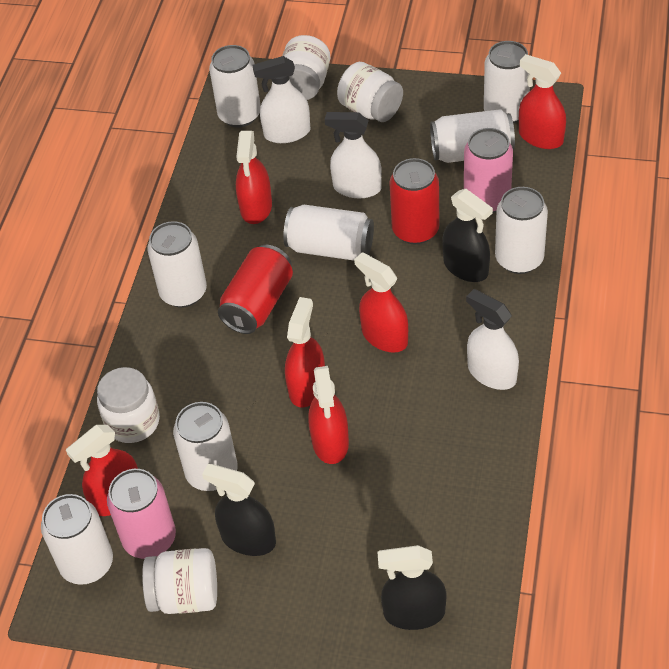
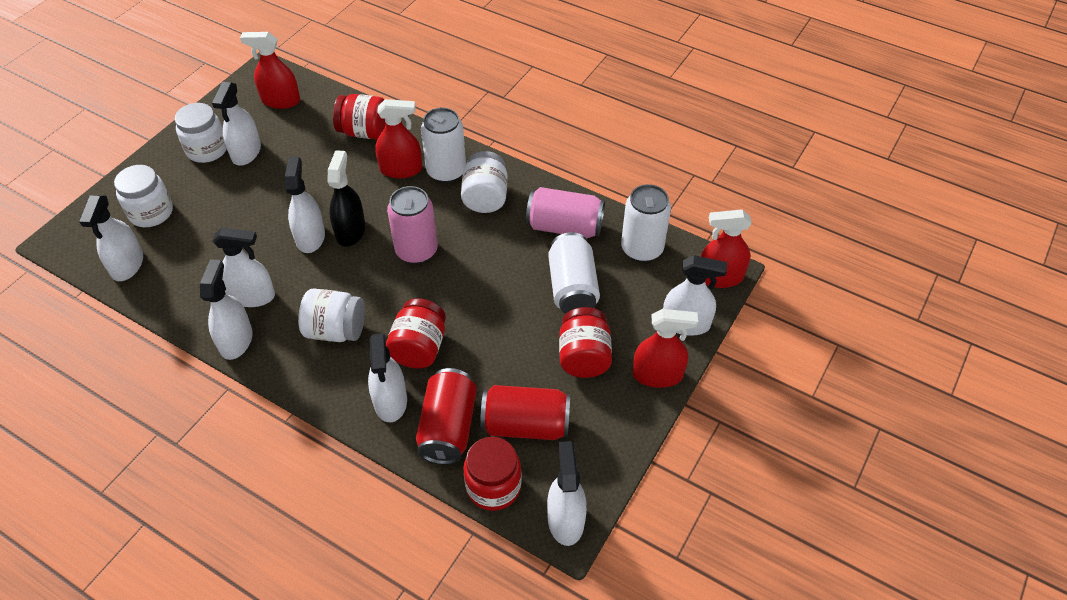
black spray bottle: [202,464,276,556] [377,545,447,630] [442,189,493,282] = 3 -> [327,150,365,247] = 1
red jar: none = 0 -> [333,94,386,139] [386,298,446,369] [463,437,522,511] [559,307,612,378] = 4
red spray bottle: [66,425,138,516] [236,131,272,224] [285,297,325,407] [308,366,349,464] [354,252,408,353] [519,54,566,149] = 6 -> [240,32,300,109] [375,99,422,178] [633,309,698,388] [700,210,752,288] = 4
white can: [41,494,113,585] [147,221,207,308] [173,402,238,491] [209,45,261,127] [283,205,374,261] [430,109,515,163] [484,41,530,124] [495,187,548,274] = 8 -> [421,108,466,183] [548,232,600,314] [621,184,671,262] = 3
white spray bottle: [253,56,310,143] [325,112,382,198] [466,289,519,390] = 3 -> [79,195,143,281] [200,260,252,360] [212,82,261,165] [212,227,275,307] [285,157,325,253] [368,333,407,422] [547,441,587,546] [663,255,727,336] = 8

